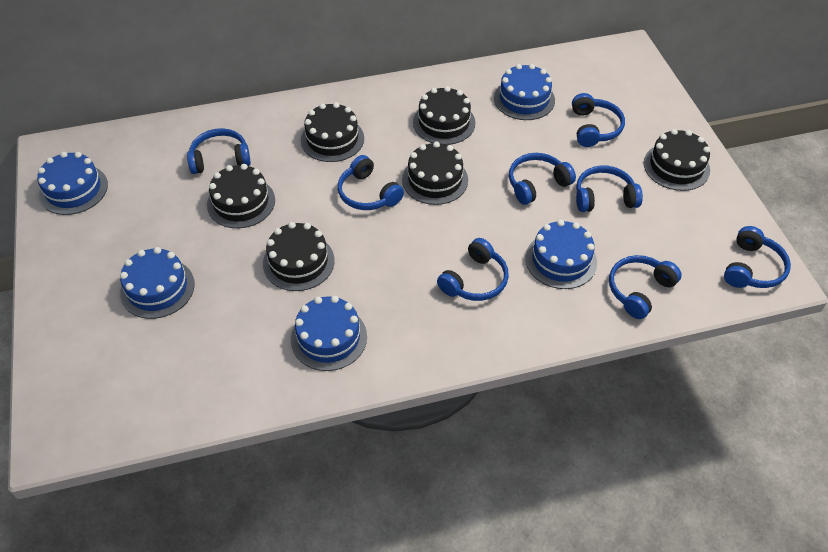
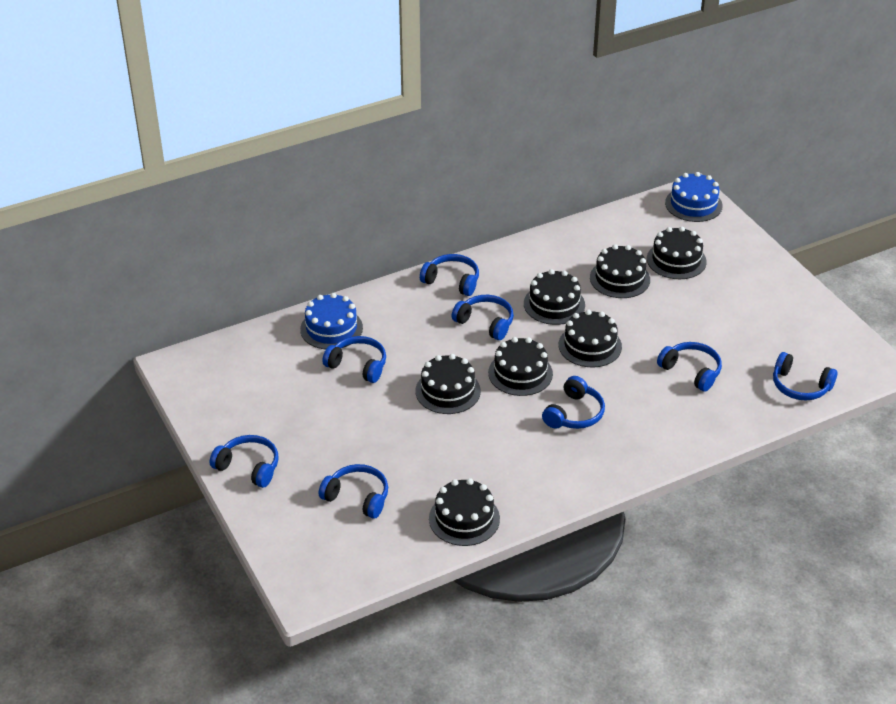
black cake: [207,164,275,228] [263,222,335,291] [301,102,364,162] [402,142,468,205] [413,86,475,145] [644,129,710,191] = 6 -> [415,354,481,414] [429,478,500,546] [488,337,553,396] [524,269,585,325] [559,309,622,367] [590,244,650,298] [647,227,707,279] = 7
blue cake: [37,152,108,215] [120,247,195,319] [291,296,367,371] [494,64,555,120] [525,220,597,289] = 5 -> [300,293,363,349] [665,172,723,222] = 2

